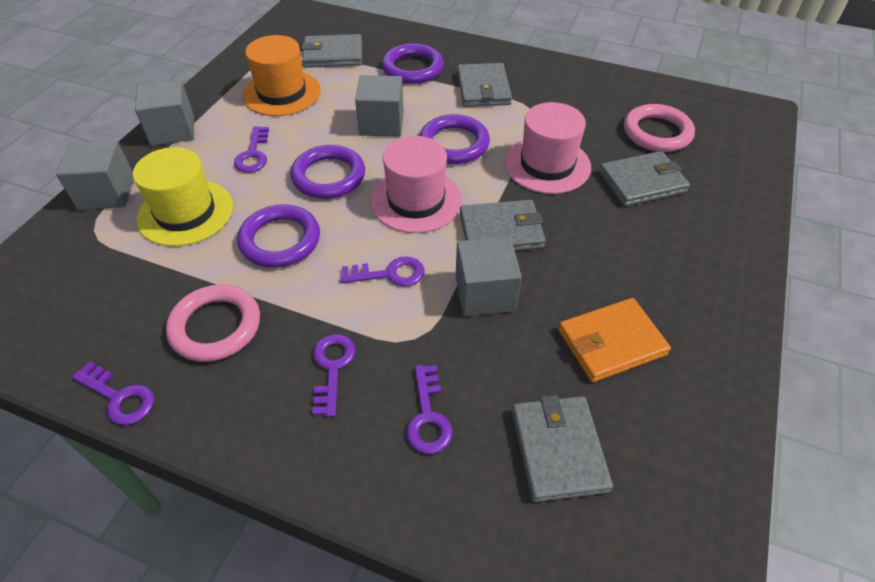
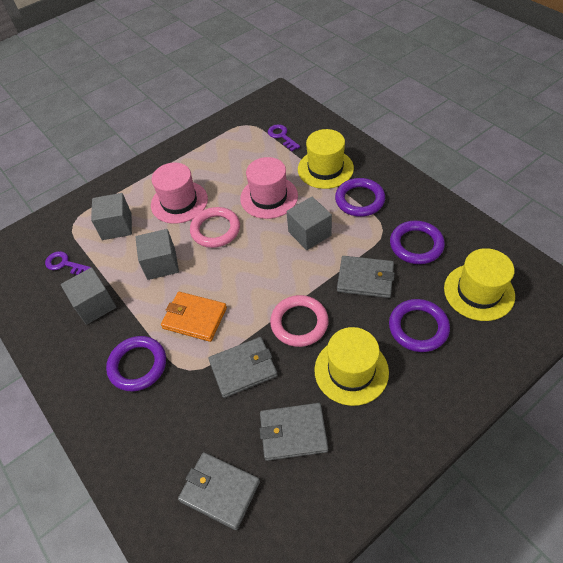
grey wallet: [301,34,362,68] [457,63,512,107] [460,200,546,251] [512,395,613,502] [599,151,690,206] = 5 -> [178,452,260,530] [208,337,278,398] [260,403,328,461] [337,256,395,298] = 4
orange hat: [243,35,321,116] = 1 -> none = 0
purple key: [72,362,154,425] [234,126,269,173] [312,334,355,417] [340,256,424,287] [406,365,453,454] = 5 -> [45,251,91,275] [268,124,300,151] = 2
yellow hat: [133,147,233,246] = 1 -> [298,129,354,189] [314,327,389,406] [444,248,515,321] = 3

